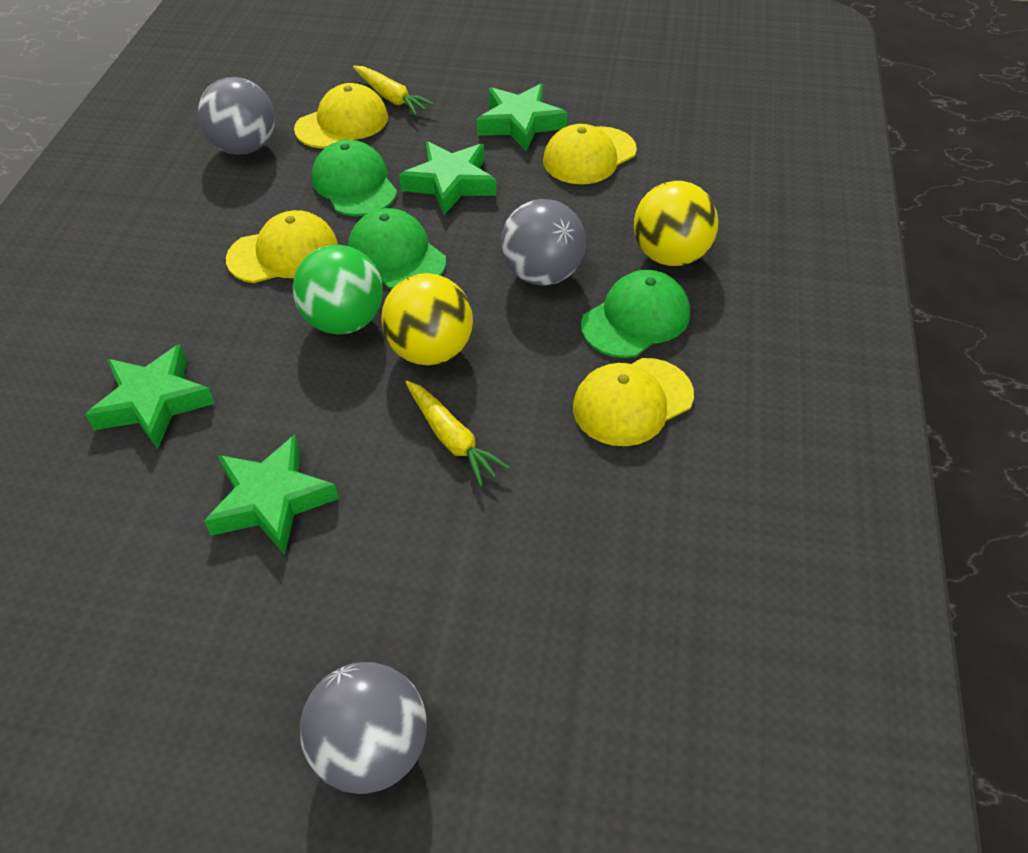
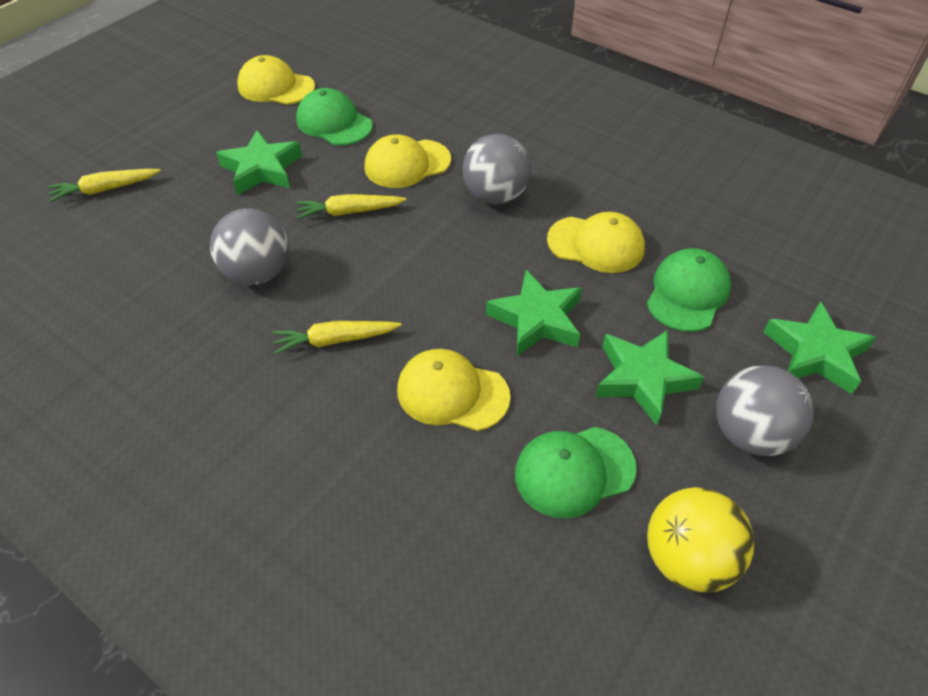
green ball: [293,245,383,334] = 1 -> none = 0
yellow ball: [381,273,473,365] [634,181,718,266] = 2 -> [647,487,754,593] = 1
yellow carrot: [353,66,435,116] [405,381,510,486] = 2 -> [48,169,161,202] [272,321,402,355] [295,194,407,220] = 3

